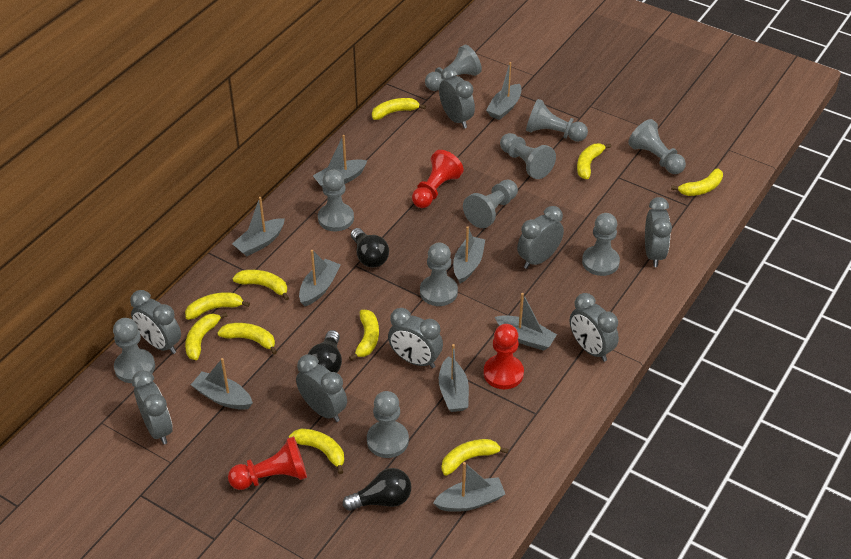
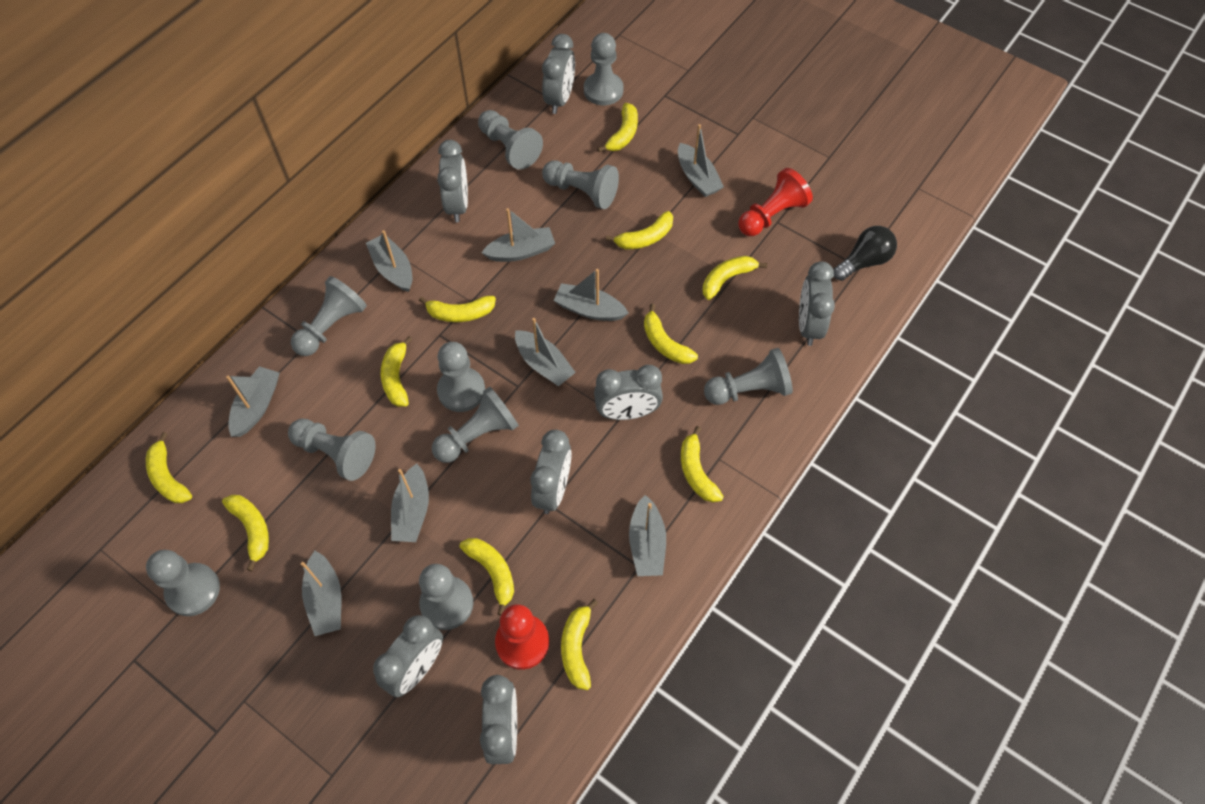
black light bulb: [308,330,342,373] [343,468,411,511] [351,228,389,268] = 3 -> [833,226,897,281] = 1
grey clock: [130,290,181,354] [132,370,172,444] [296,355,347,422] [388,308,443,368] [439,66,475,128] [517,206,564,269] [570,293,619,362] [645,197,672,267] = 8 -> [373,615,443,697] [437,140,468,222] [480,675,517,764] [531,430,572,514] [542,34,575,114] [594,365,663,420] [799,261,835,346] = 7
red pawn: [228,436,307,490] [412,150,464,208] [484,324,524,389] = 3 -> [495,604,549,670] [738,168,813,236] = 2
yellow banana: [185,292,250,320] [185,312,228,360] [217,323,277,355] [233,270,289,300] [289,429,344,474] [349,310,379,361] [372,98,426,120] [441,439,509,476] [577,143,611,179] [671,168,723,196] = 10 -> [146,432,192,503] [222,495,269,571] [381,336,413,407] [419,296,496,322] [459,538,514,616] [561,599,598,690] [597,103,638,152] [606,211,673,250] [644,304,698,364] [681,426,724,503] [702,256,767,300] = 11

